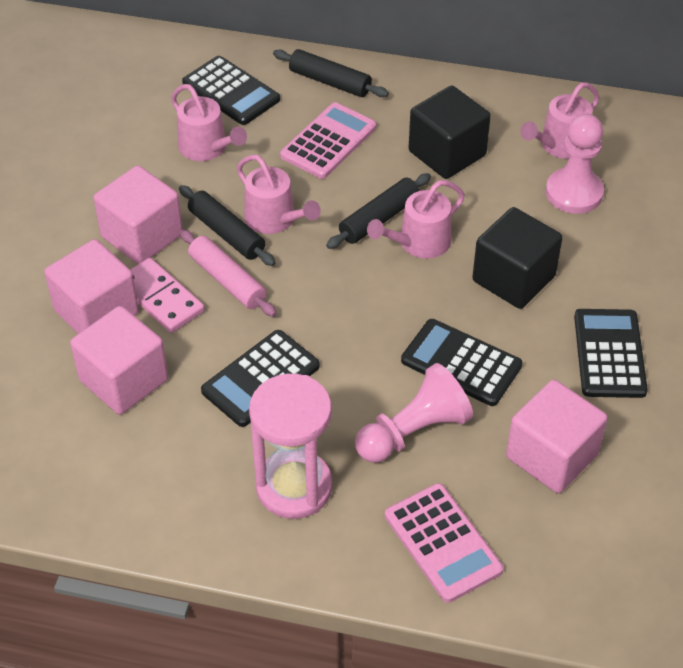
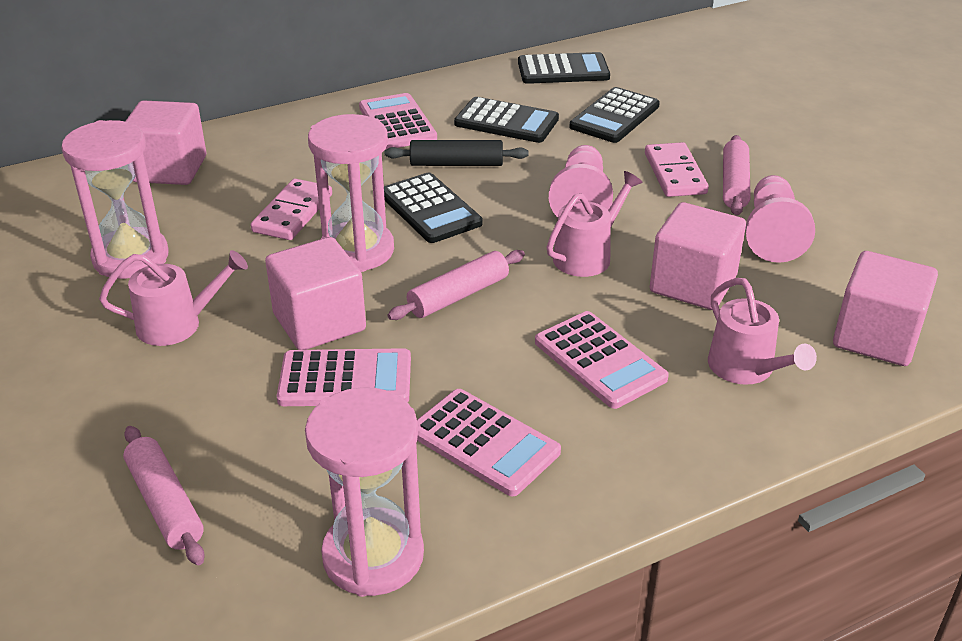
black cube: [409,85,491,179] [472,207,563,309] = 2 -> none = 0
black rolling pin: [179,185,276,266] [273,49,389,97] [326,173,431,249] = 3 -> [385,140,528,166] = 1
pink calculator: [280,102,376,179] [385,483,503,603] = 2 -> [277,348,411,406] [359,93,437,149] [417,389,561,496] [535,311,669,409] = 4
pink domino: [130,258,205,333] = 1 -> [251,179,332,240] [645,142,709,197] = 2
pink hourglass: [249,374,332,519] = 1 -> [61,120,168,279] [305,387,424,597] [308,114,394,272] = 3
pink rolling pin: [180,229,276,317] = 1 -> [123,426,205,565] [388,250,525,320] [723,135,751,216] = 3
pink watering can: [171,84,247,161] [237,155,321,234] [367,180,465,259] [520,82,600,159] = 4 -> [99,250,248,346] [547,171,643,277] [708,278,817,385] = 3

